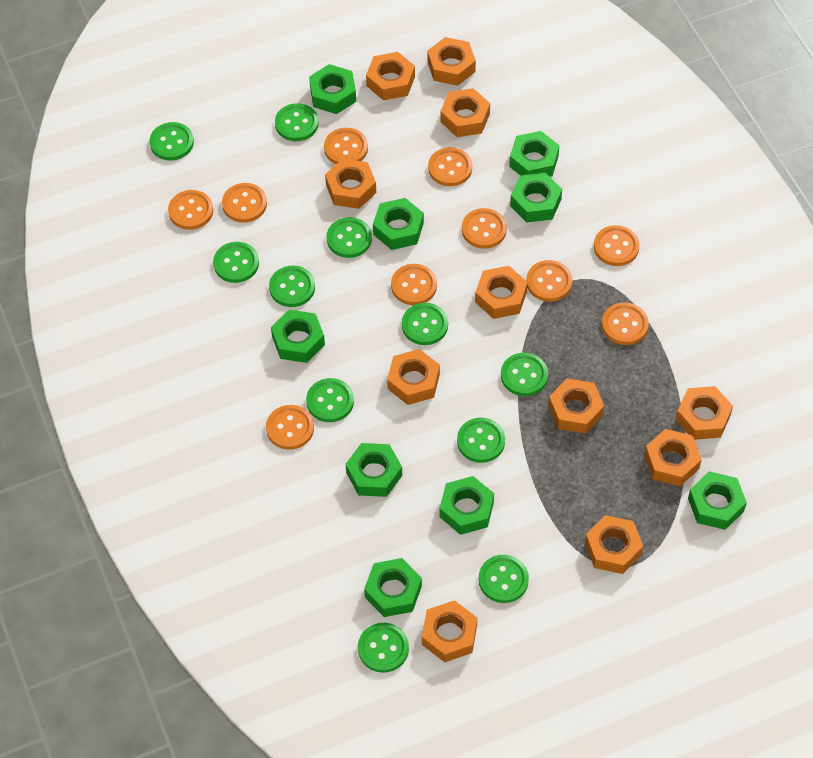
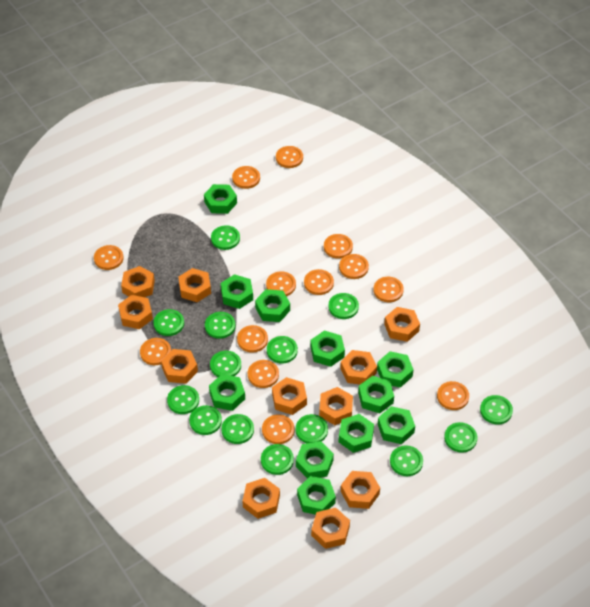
green button: [150,122,194,160] [213,242,259,283] [269,266,315,307] [275,103,319,141] [306,378,354,422] [327,217,372,258] [358,623,409,673] [402,303,448,345] [457,418,505,463] [479,555,529,603] [501,353,548,396] = 11 -> [153,309,184,336] [167,385,199,414] [189,405,222,435] [205,312,236,339] [210,351,241,377] [211,225,240,250] [221,414,254,444] [261,444,294,475] [267,336,298,363] [296,414,328,443] [329,293,359,319] [390,445,423,476] [444,422,477,453] [480,395,513,425] = 14
green nut: [271,310,325,363] [309,64,356,114] [346,443,402,497] [364,558,422,617] [373,198,424,250] [439,476,494,535] [509,131,560,177] [510,172,562,223] [688,471,747,530] = 9 -> [204,184,237,214] [209,374,245,411] [221,274,253,309] [255,289,290,322] [296,441,334,479] [297,476,336,515] [310,330,345,367] [339,414,374,453] [358,376,394,413] [377,351,414,388] [378,406,415,444] = 11
orange button: [168,190,213,230] [222,183,267,223] [266,405,314,450] [324,128,368,164] [391,264,437,305] [428,147,472,186] [462,208,507,248] [526,260,572,302] [594,225,640,266] [602,302,649,345] = 10 -> [94,245,124,270] [140,338,171,365] [232,166,260,189] [237,325,268,353] [248,360,279,388] [262,414,294,444] [266,271,296,296] [276,146,303,168] [304,269,334,295] [324,234,353,259] [339,254,369,279] [374,277,404,302] [437,381,469,410] = 13

